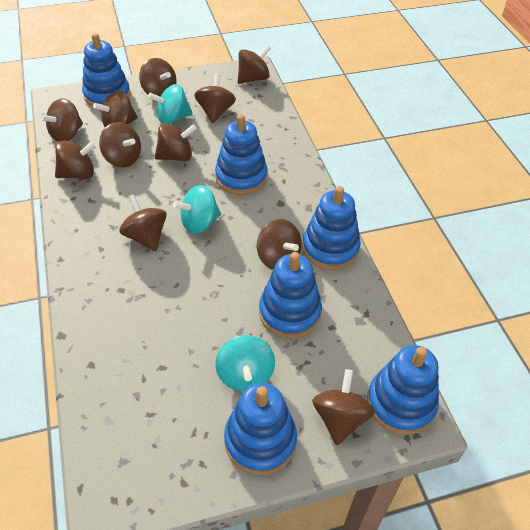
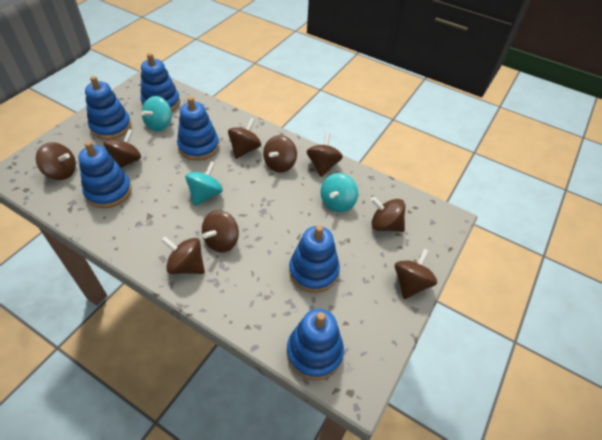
brown spinning top: [40,98,83,142] [55,141,96,179] [93,90,138,127] [99,122,141,168] [119,194,167,251] [139,58,177,97] [155,123,197,161] [194,73,236,123] [238,45,271,84] [257,219,302,270] [312,369,375,445] = 11 -> [36,142,76,180] [103,129,141,168] [161,237,205,274] [202,210,239,252] [228,118,261,159] [263,135,297,172] [307,133,343,177] [371,197,405,232] [395,249,437,299] = 9

